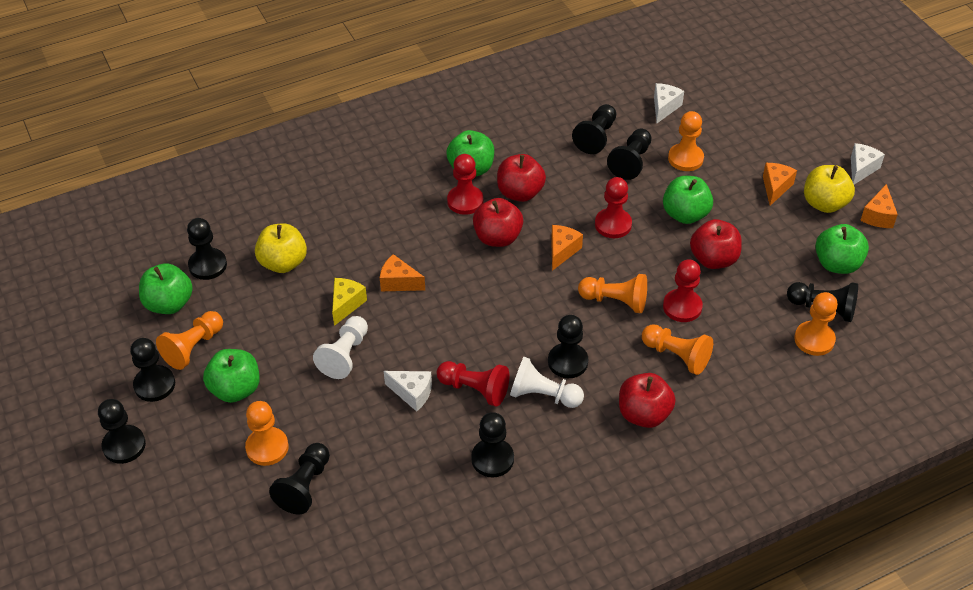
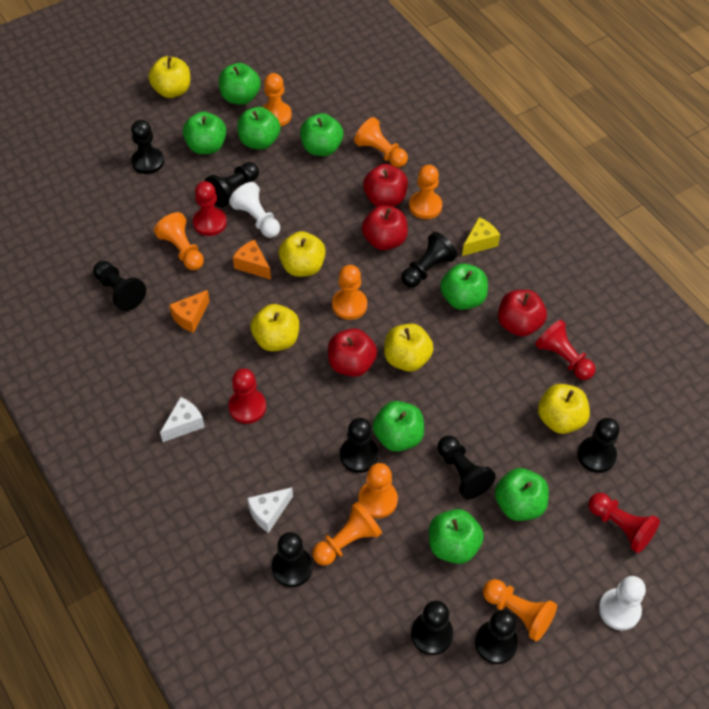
black pawn: [98,399,146,464] [130,338,175,402] [187,218,227,280] [269,443,330,514] [471,412,514,477] [548,315,588,378] [572,104,616,154] [607,129,651,180] [787,282,858,322] = 9 -> [93,261,146,311] [131,120,164,174] [205,162,259,207] [272,532,313,587] [340,418,378,473] [401,232,457,288] [411,601,453,655] [437,436,496,499] [475,610,518,664] [577,418,620,473] = 10
green apple: [139,263,193,314] [203,349,260,403] [446,130,494,176] [663,176,713,224] [815,224,869,274] = 5 -> [183,111,226,154] [219,63,261,105] [237,107,280,150] [300,113,343,156] [373,401,424,452] [429,509,484,564] [440,263,488,310] [495,468,549,521] = 8
orange cheese: [380,254,425,291] [551,225,583,271] [763,163,797,206] [860,184,898,228] = 4 -> [169,290,210,333] [233,240,271,280] = 2
orange pawn: [156,311,223,370] [245,401,289,466] [578,274,647,313] [642,324,713,375] [668,111,704,171] [794,292,838,356] = 6 -> [154,212,204,270] [263,73,292,127] [312,502,382,565] [332,265,367,320] [354,117,408,167] [358,463,398,518] [409,165,442,219] [483,579,557,641] = 8
white cheese: [384,371,432,412] [654,83,684,124] [851,143,885,184] = 3 -> [160,397,204,442] [247,487,293,533] = 2
yellow apple: [255,223,307,273] [804,165,855,213] = 2 -> [148,56,190,98] [250,304,299,351] [279,231,326,277] [384,324,434,372] [538,384,590,434] = 5

